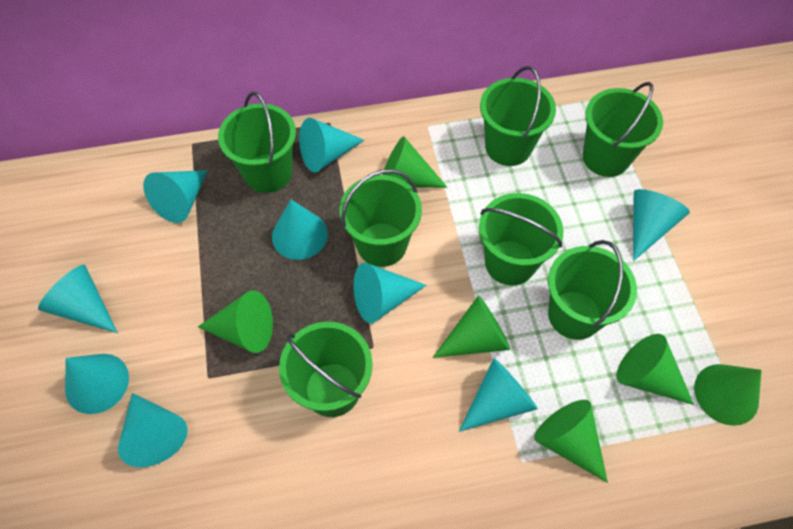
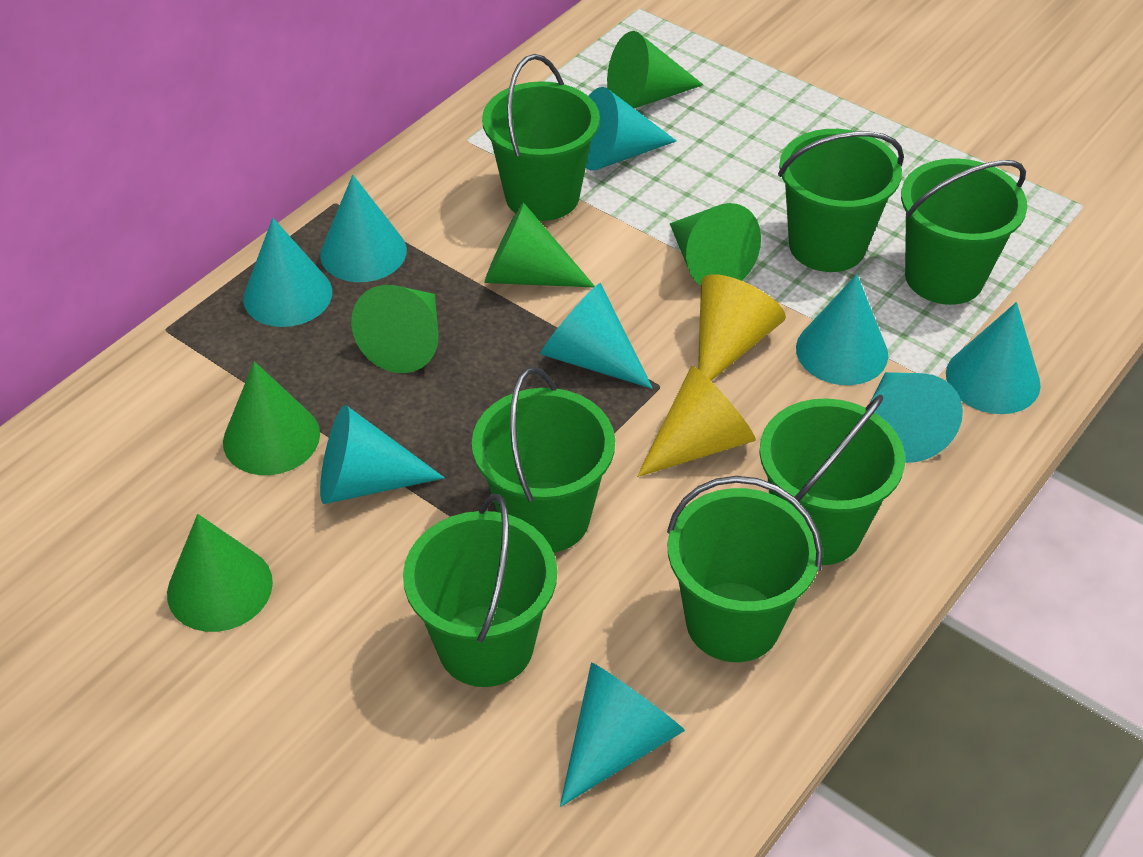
yellow cone: none = 0 -> [637,366,756,477] [698,274,786,381] = 2

